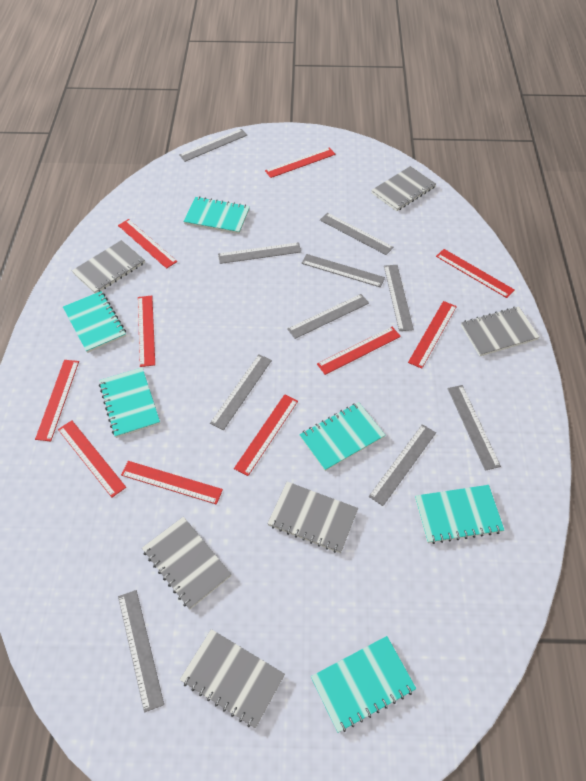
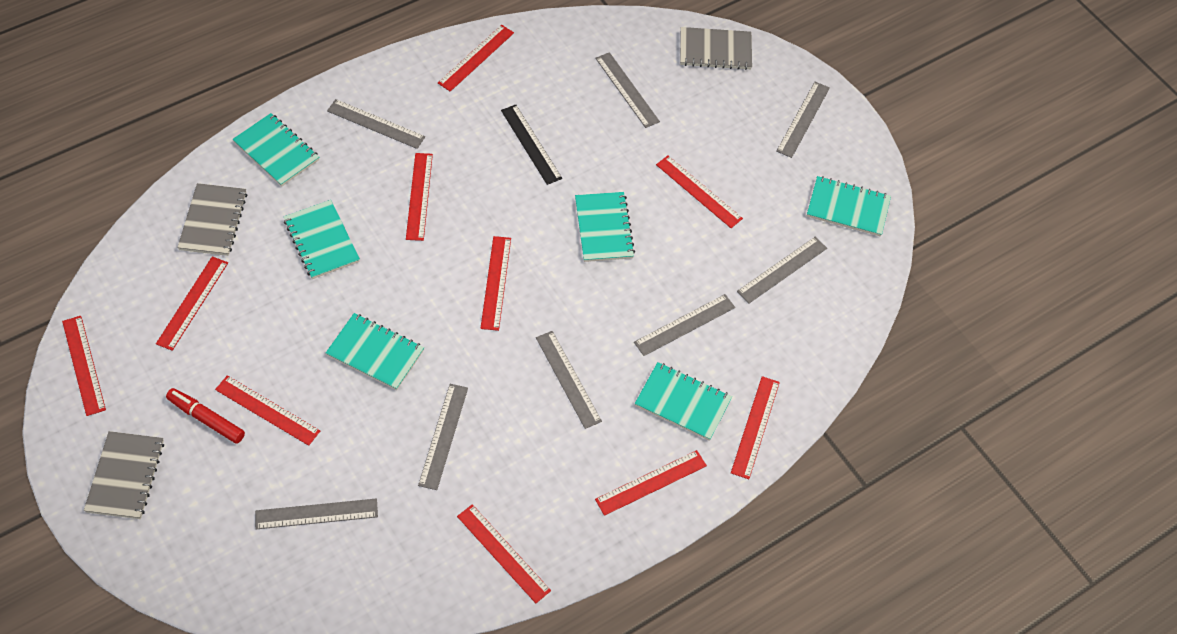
black ruler: none = 0 -> [501,105,562,185] = 1
grey notebook: [72,240,145,293] [142,517,232,609] [180,629,285,728] [267,482,358,553] [371,166,436,211] [461,306,540,356] = 6 -> [84,431,164,519] [177,183,247,256] [680,27,752,70] = 3
grey ruler: [118,590,164,712] [179,129,247,162] [210,354,272,430] [218,242,301,264] [287,294,369,339] [301,254,385,287] [320,213,394,255] [369,424,436,506] [384,265,414,331] [448,385,501,471] = 10 -> [255,499,378,529] [327,99,425,149] [418,384,468,490] [536,331,602,429] [595,52,660,128] [634,294,735,356] [737,237,827,304] [776,82,830,158] = 8
red marker: none = 0 -> [166,388,245,444] = 1

